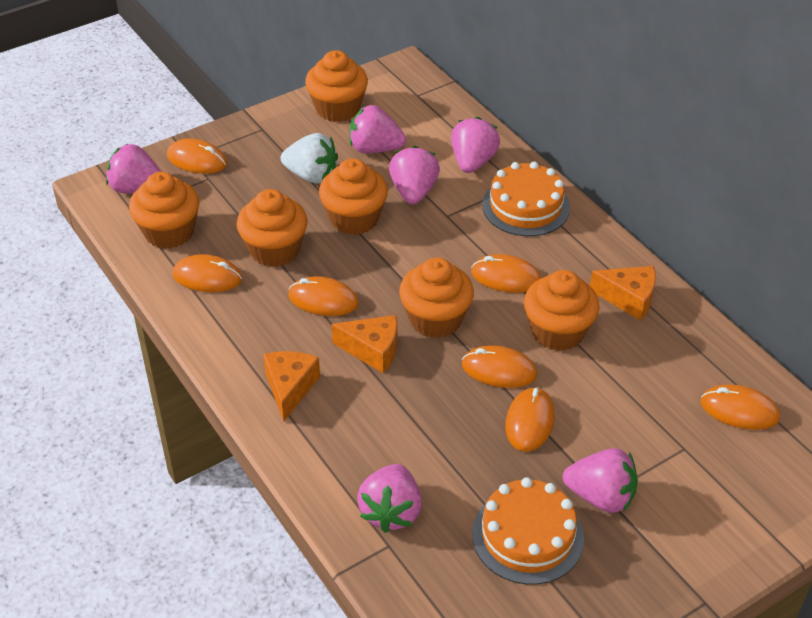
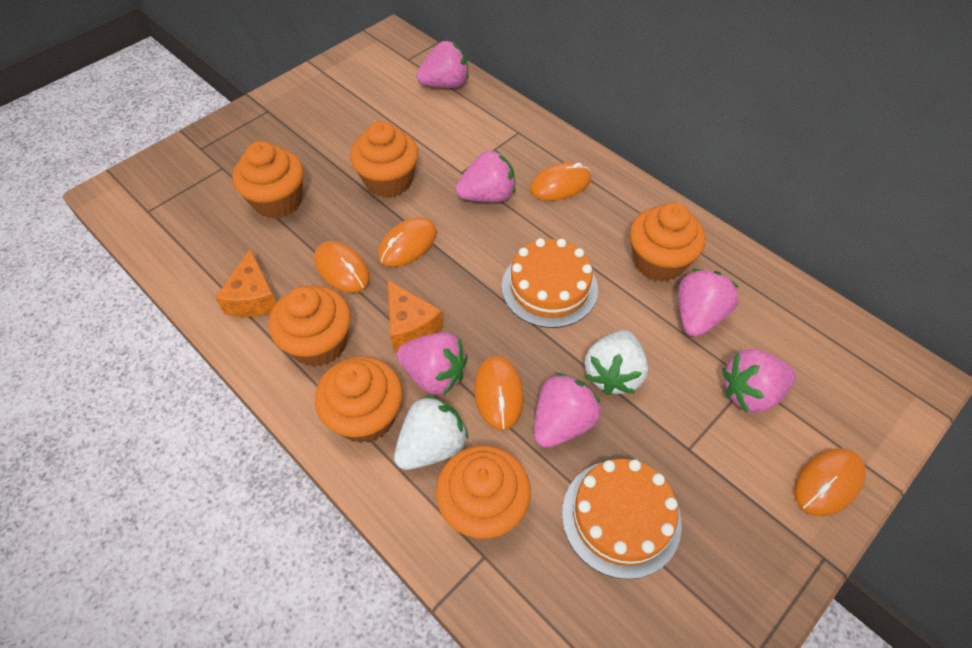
orange cheese: [263,351,320,421] [332,315,397,373] [590,266,656,321] = 3 -> [215,249,276,317] [388,280,443,351] = 2
orange mouse: [167,138,227,174] [172,254,242,292] [288,276,359,316] [462,345,537,388] [471,254,541,293] [505,387,555,452] [701,385,780,430] = 7 -> [314,241,370,293] [378,217,437,267] [474,356,524,430] [530,162,591,201] [794,448,866,516] = 5
white strawberry: [281,133,338,184] = 1 -> [394,395,468,470] [585,330,648,395] = 2

